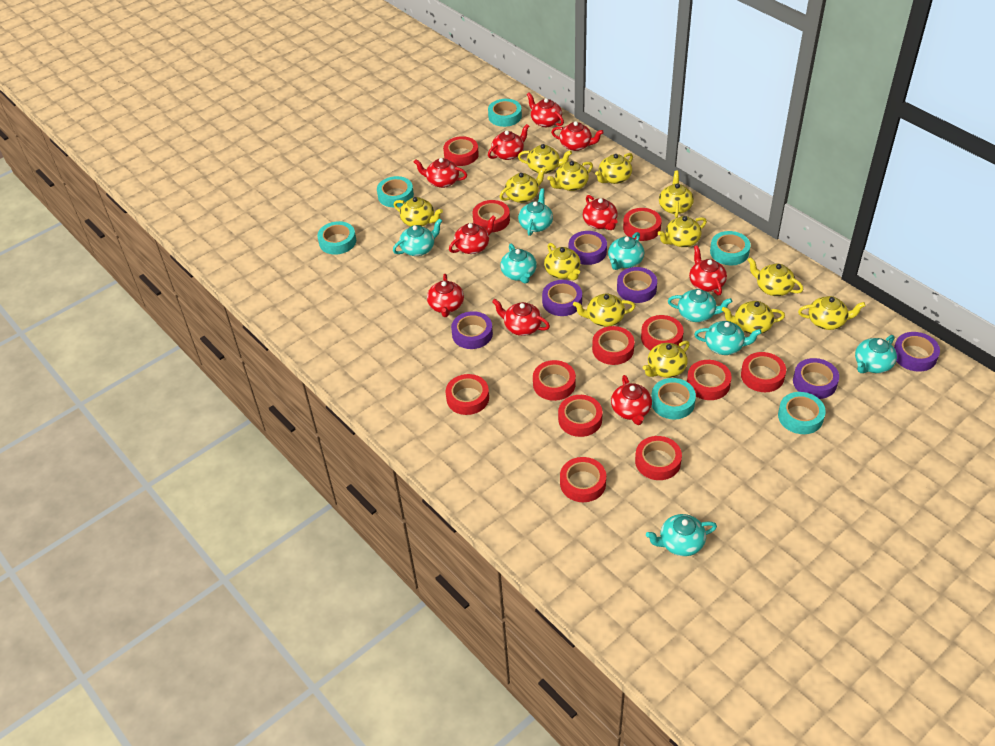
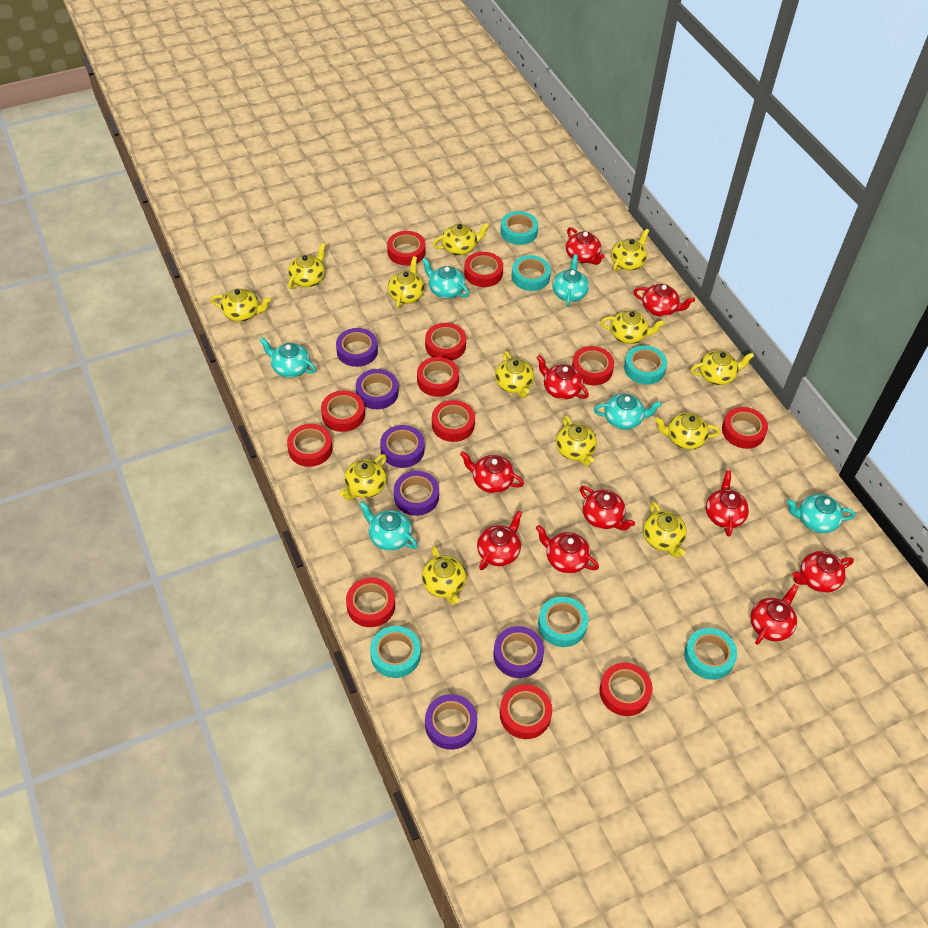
turquoise teapot: [393,218,442,256] [500,243,537,284] [518,188,553,236] [608,232,644,270] [646,514,717,556] [668,289,732,322] [694,321,762,355] [855,335,897,373] = 8 -> [259,337,316,378] [359,501,418,551] [422,257,469,299] [553,254,589,307] [594,394,662,430] [787,494,855,533] = 6

